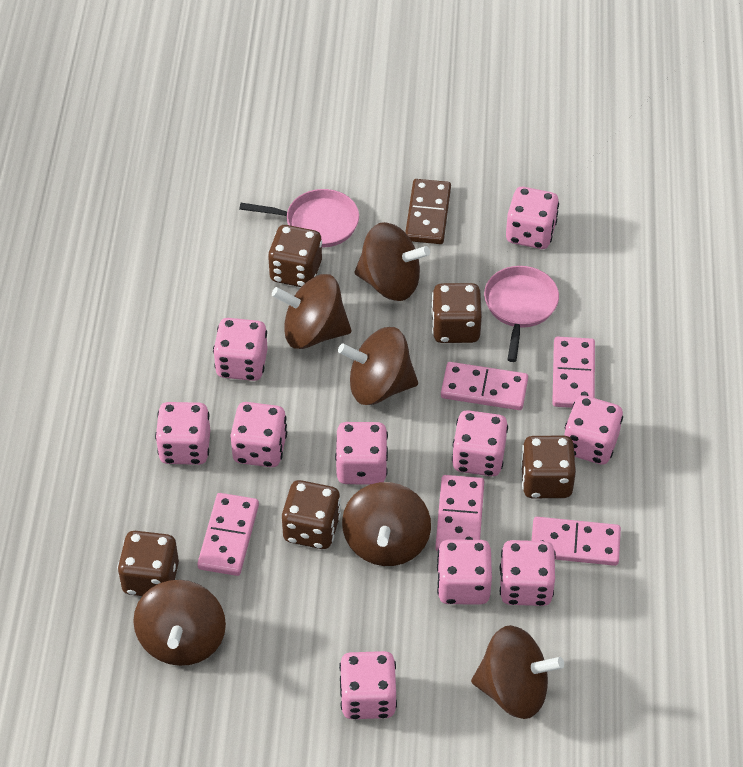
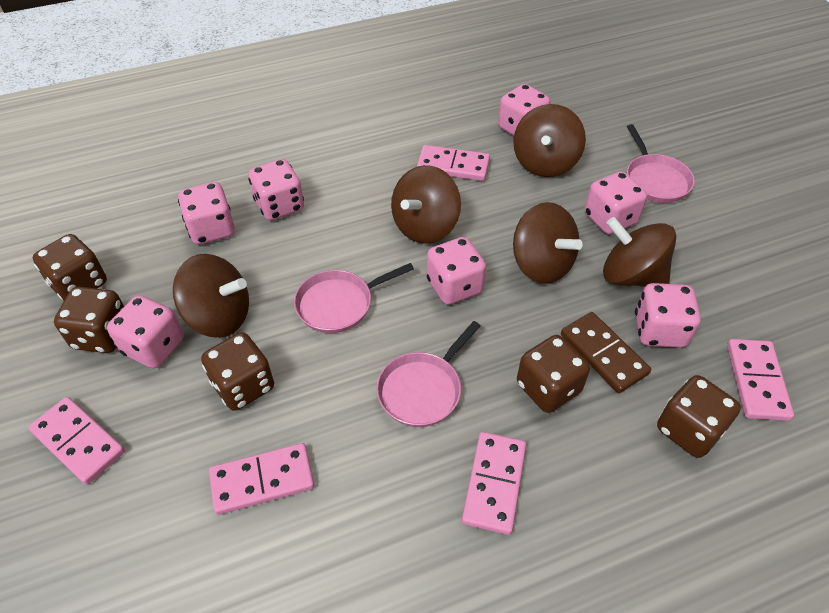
brown spinning top: [133,580,226,666] [272,274,351,349] [338,327,418,405] [342,482,431,566] [355,222,430,301] [471,625,564,719] = 6 -> [173,254,249,338] [391,165,461,244] [513,104,586,177] [513,202,583,284] [603,217,676,287] = 5
pink dice: [155,402,210,465] [213,318,268,381] [230,402,287,467] [335,422,388,485] [339,651,397,719] [437,539,492,605] [452,410,508,476] [500,540,556,606] [506,187,559,249] [564,395,623,465] = 10 -> [107,295,184,368] [178,182,235,245] [248,159,304,221] [427,237,486,305] [498,84,550,136] [585,171,647,234] [635,283,701,348] = 7
pink pan: [239,189,359,247] [484,266,559,362] = 2 -> [294,263,414,333] [376,321,481,427] [627,124,695,203] = 3

